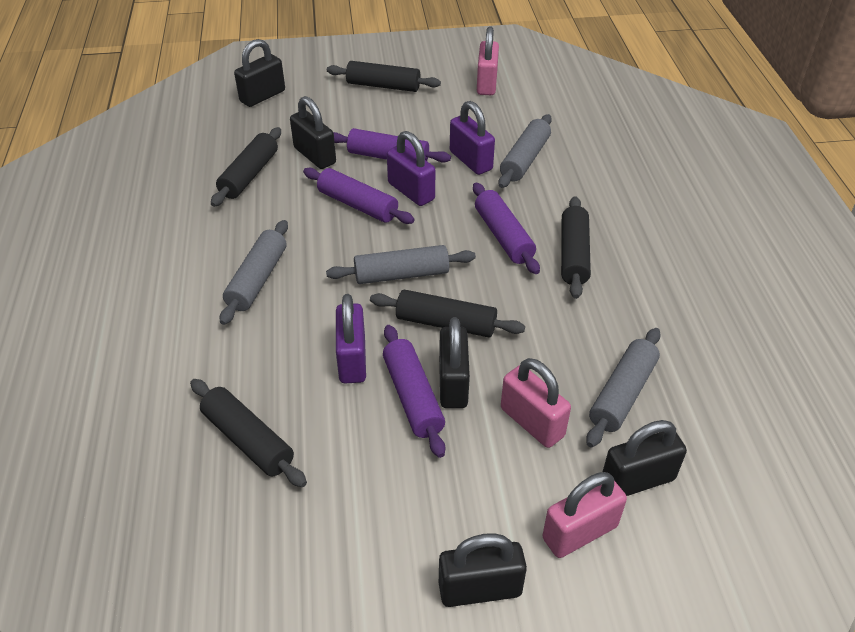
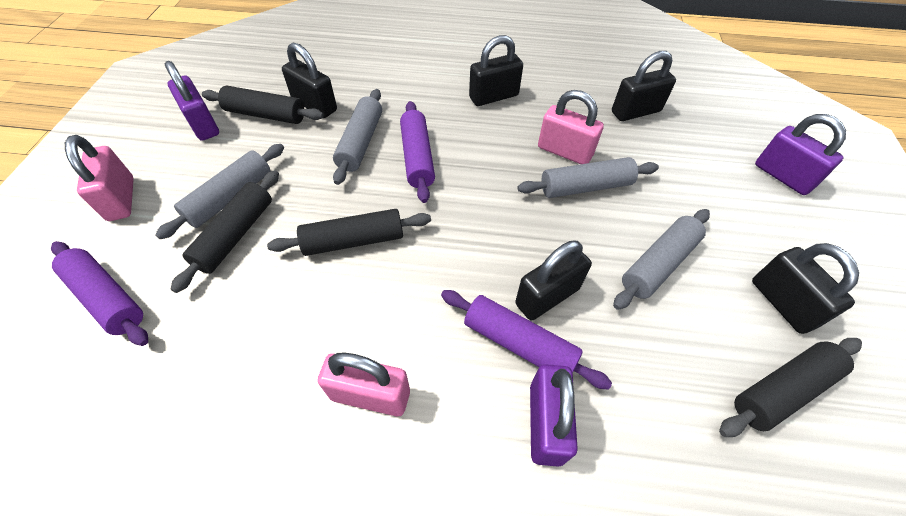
black rolling pin: [190,379,307,487] [211,127,281,207] [327,61,441,92] [370,290,525,337] [561,196,591,299] = 5 -> [171,170,279,293] [202,86,324,124] [267,209,431,256] [719,338,862,437] = 4
purple rolling pin: [303,168,415,224] [333,128,451,163] [383,325,445,458] [473,183,540,274] = 4 -> [51,241,148,346] [400,101,435,203] [441,290,612,390] = 3

